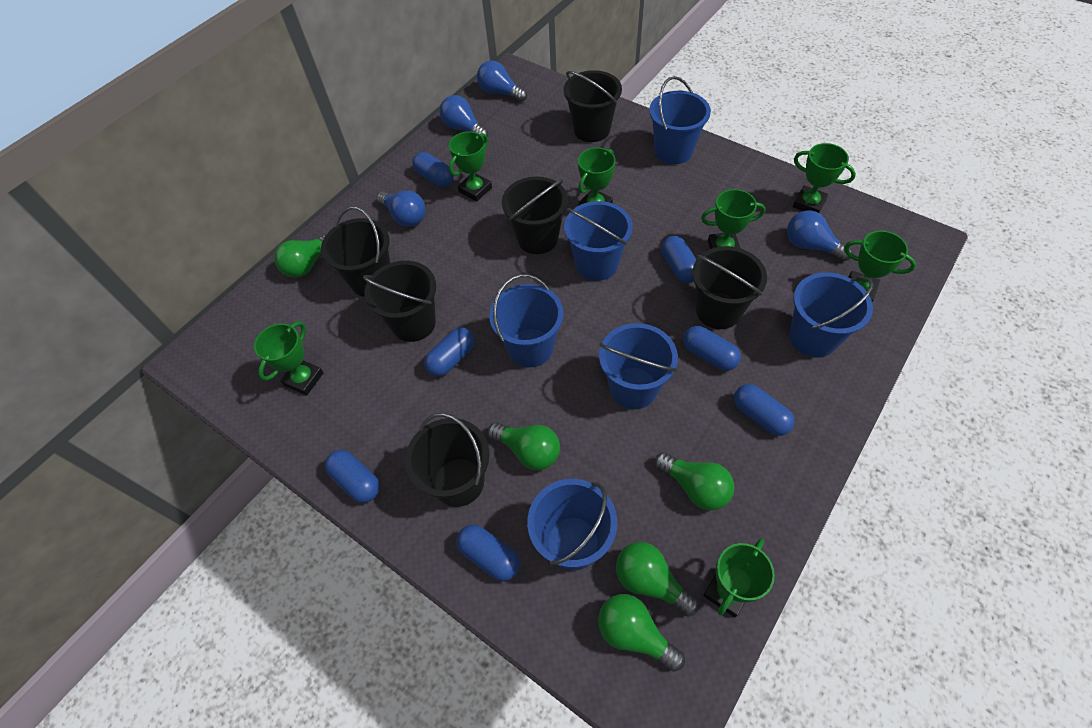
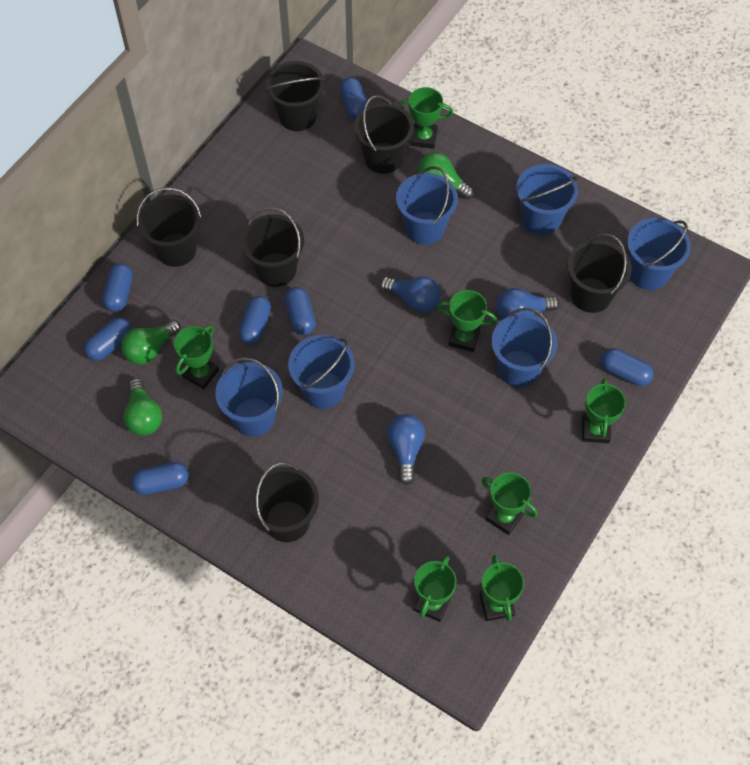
blue light bulb: [377,190,426,227] [439,95,488,140] [477,61,527,102] [787,210,853,261] = 4 -> [380,276,441,313] [387,414,425,485] [497,288,559,320] = 3
green light bulb: [274,234,326,278] [488,422,560,470] [598,594,685,672] [616,542,699,617] [655,452,734,510] = 5 -> [121,320,181,365] [124,378,162,436] [418,152,474,199] = 3

